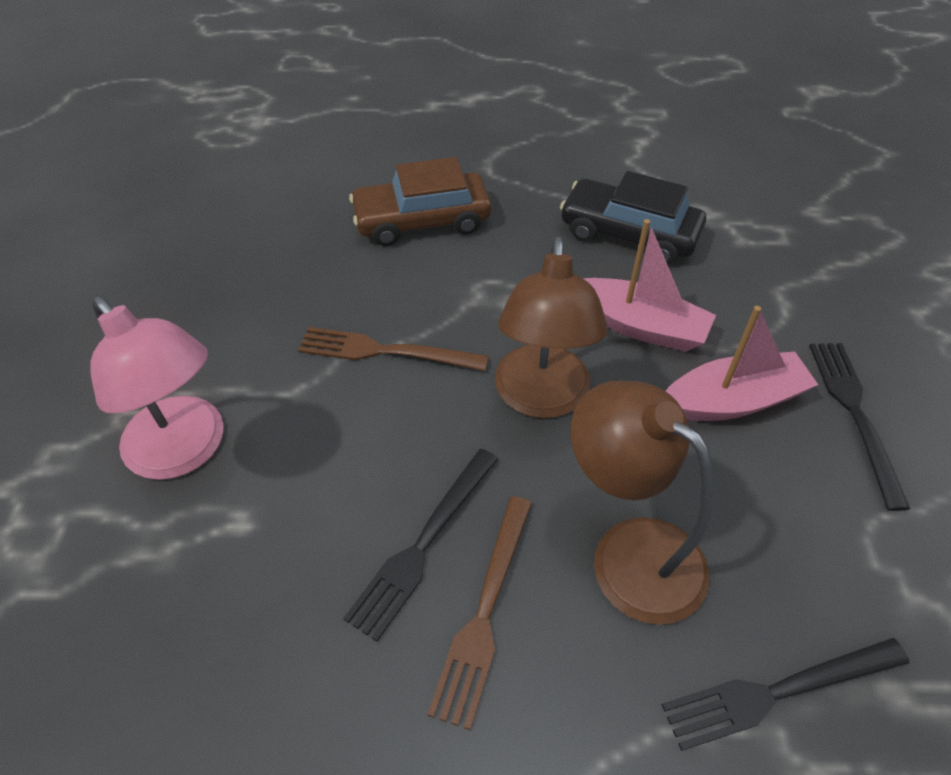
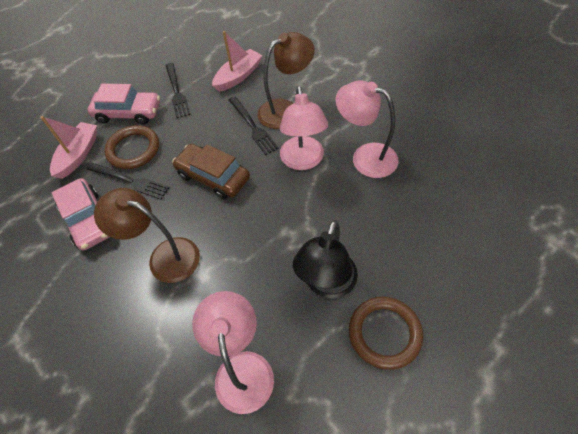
black car: [560,171,706,264] = 1 -> none = 0
black lamp: none = 0 -> [293,220,358,299] = 1
brown fork: [298,327,489,371] [427,496,532,730] = 2 -> none = 0
brown ring: none = 0 -> [104,125,159,169] [349,297,423,370] = 2
pink car: none = 0 -> [51,178,109,251] [88,84,160,125] = 2
pink lamp: [90,296,224,480] = 1 -> [192,291,274,414] [280,86,328,170] [335,80,399,178] = 3

